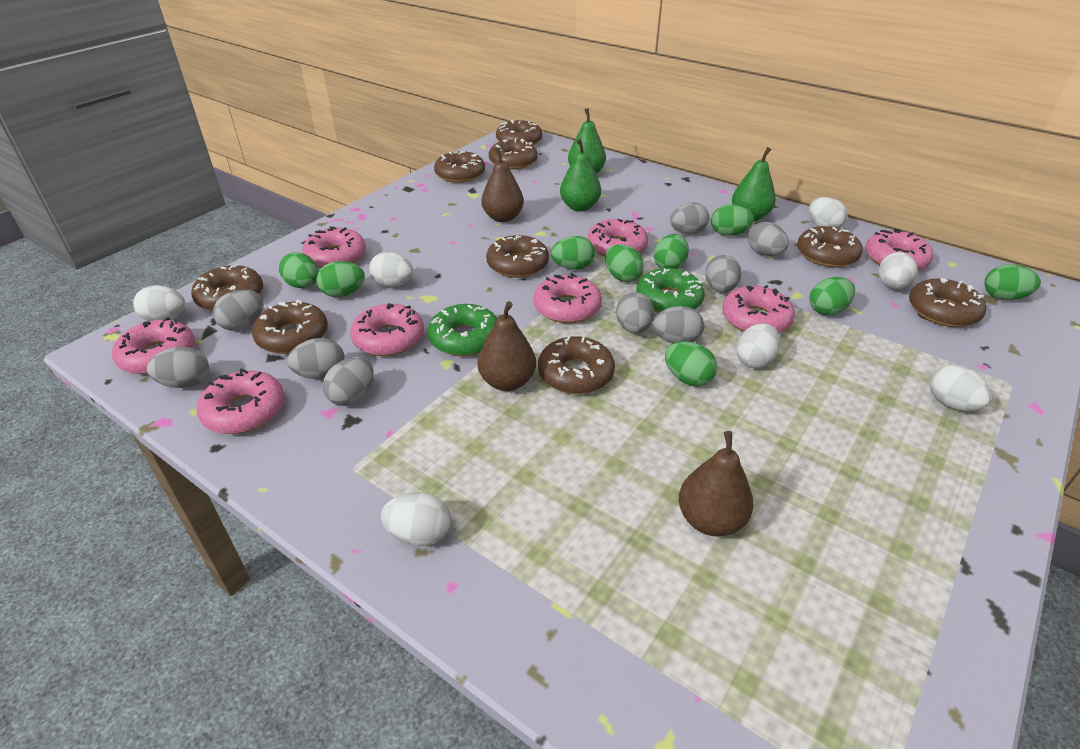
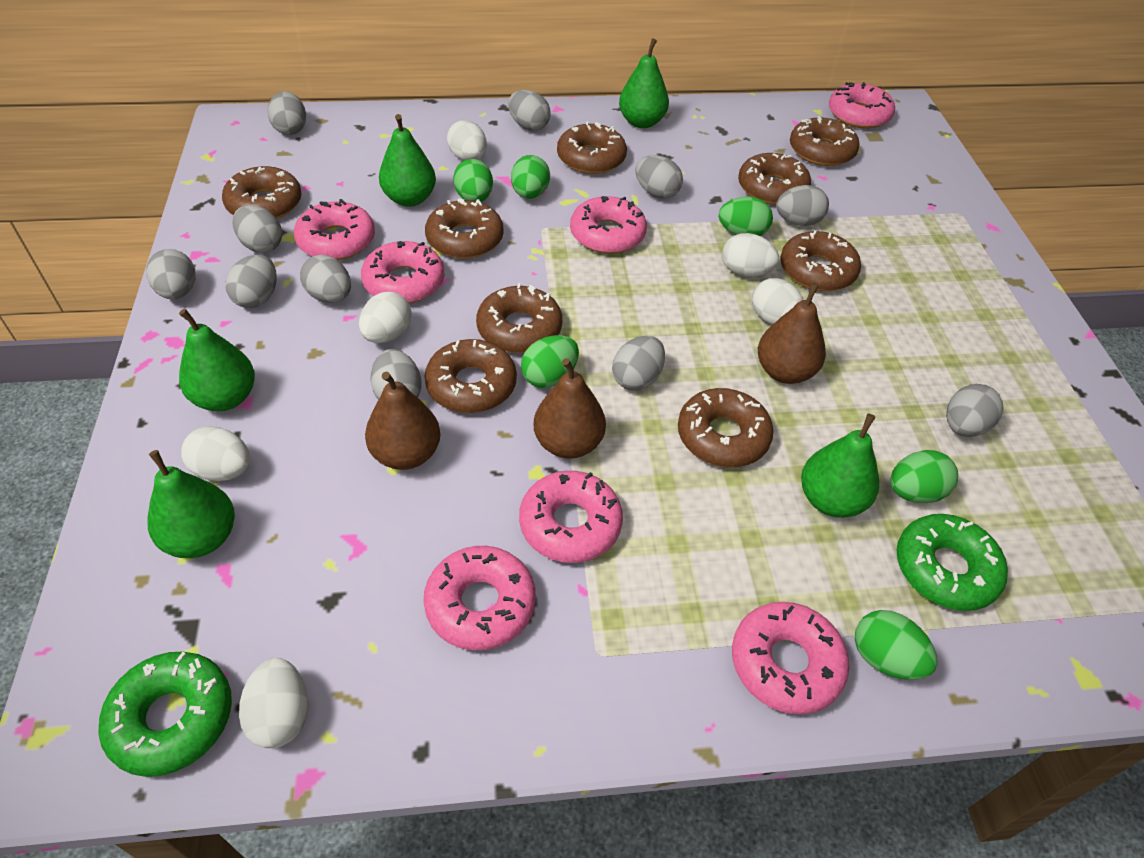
green egg: [279,252,319,288] [316,261,365,297] [551,236,595,270] [605,244,644,282] [654,234,689,269] [665,341,717,386] [711,204,754,236] [809,277,855,316] [984,264,1041,300] = 9 -> [453,159,493,202] [511,155,550,199] [521,335,579,388] [719,197,773,236] [855,610,938,680] [890,450,958,503] = 6
green pear: [560,139,601,211] [568,108,606,174] [732,147,776,221] = 3 -> [147,450,235,558] [179,309,255,411] [379,114,436,207] [619,38,669,128] [801,414,879,518] = 5
grey egg: [147,347,209,388] [213,290,264,331] [287,338,345,379] [323,357,374,406] [616,292,654,333] [652,306,704,343] [670,202,709,234] [705,255,742,293] [748,222,789,256] = 9 -> [146,249,195,300] [225,255,277,308] [233,205,282,253] [268,91,306,135] [300,255,351,303] [371,349,422,400] [508,90,550,131] [612,335,665,391] [635,155,683,199] [776,185,829,226] [946,384,1004,437] = 11
pink donut: [112,317,195,375] [197,368,285,434] [302,226,366,268] [350,303,424,356] [534,273,602,323] [588,219,648,257] [722,285,795,333] [865,228,933,270] = 8 -> [294,199,375,260] [361,241,445,303] [423,546,536,650] [519,471,623,563] [570,196,647,254] [732,602,849,715] [829,82,895,129] = 7
white egg: [133,285,186,321] [369,252,413,287] [381,492,451,546] [736,323,780,368] [809,197,848,228] [879,252,918,289] [929,364,992,411] = 7 -> [181,426,251,481] [239,658,308,748] [359,292,412,343] [447,120,487,161] [722,233,779,277] [752,278,803,325] = 6

